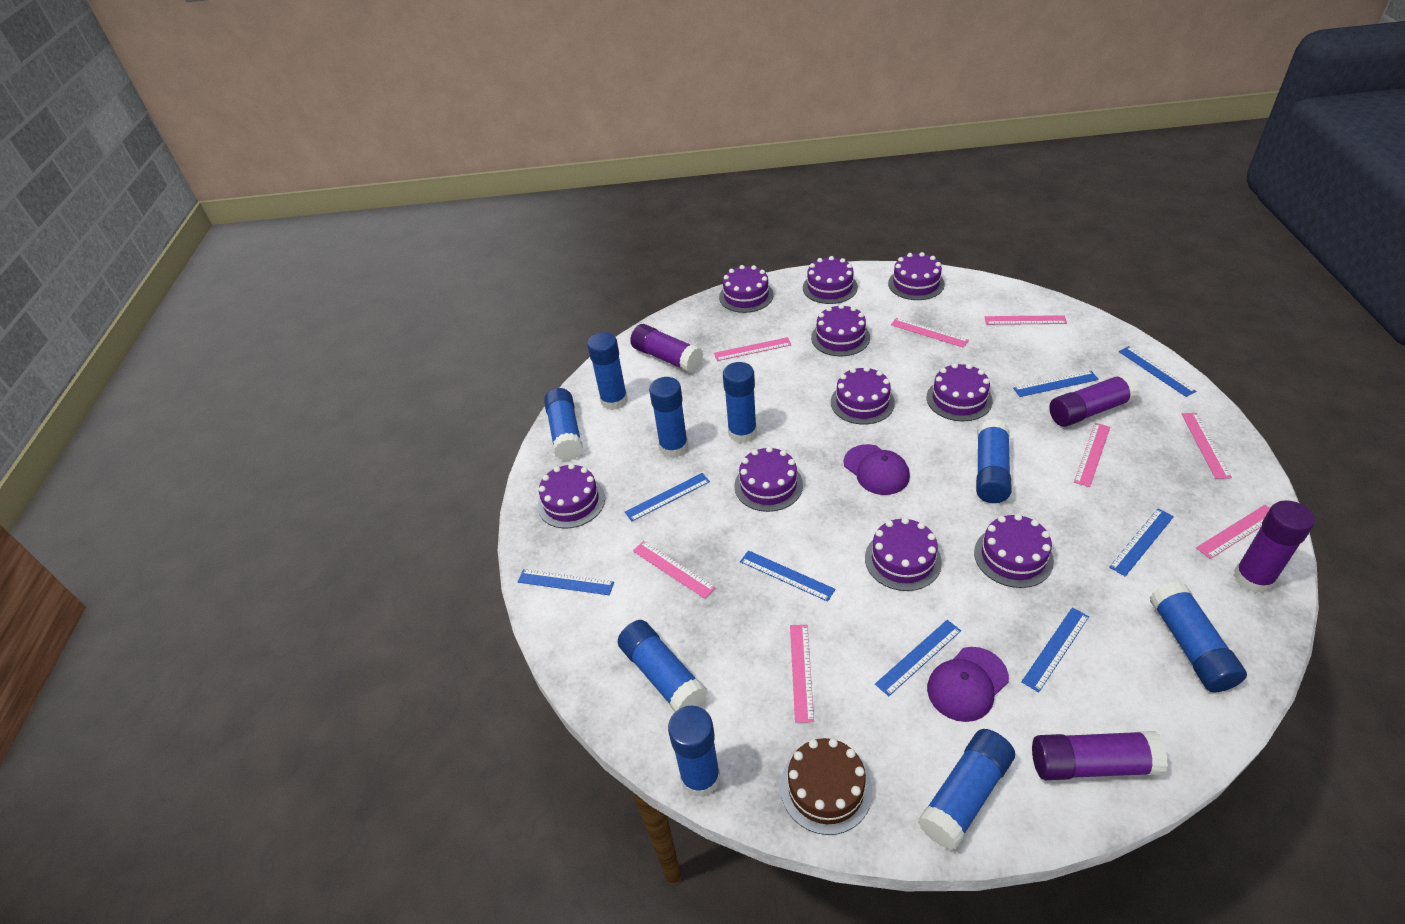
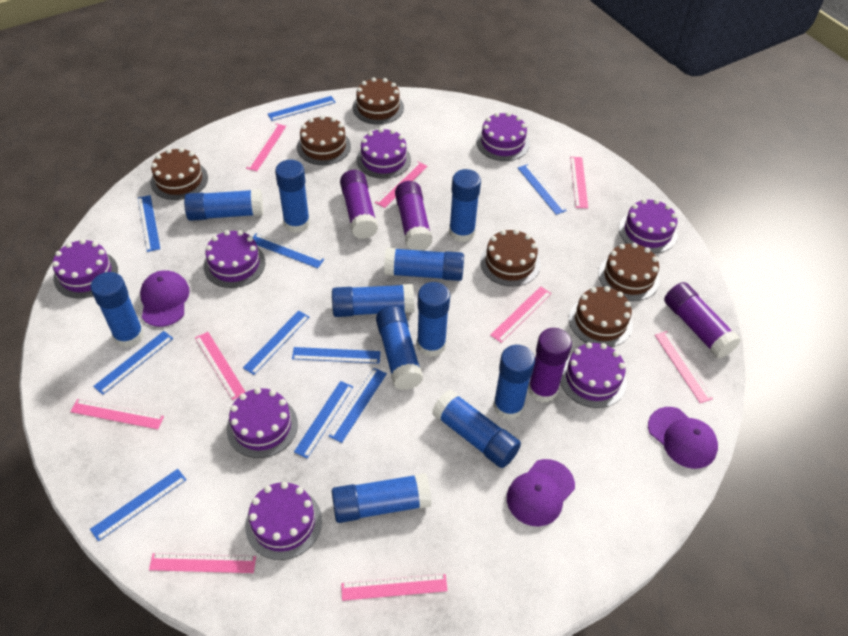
blue glue stick: [544,388,583,461] [587,332,628,410] [618,620,708,712] [649,377,688,458] [668,706,720,797] [723,362,757,443] [918,729,1015,850] [976,419,1012,503] [1150,581,1247,692] = 9 -> [90,272,144,348] [184,189,263,221] [275,160,310,233] [332,284,415,317] [332,473,431,523] [376,306,423,390] [384,248,464,281] [417,282,450,357] [432,390,521,468] [449,169,481,242] [493,345,535,420] = 11
blue ruler: [518,569,614,595] [625,473,710,522] [740,550,835,602] [875,620,961,696] [1013,371,1099,397] [1021,607,1089,692] [1109,509,1174,576] [1118,346,1197,397] = 8 -> [90,469,187,542] [93,331,173,395] [138,195,160,252] [243,310,309,375] [253,233,324,268] [268,96,336,121] [292,347,381,364] [294,381,353,459] [328,368,387,443] [518,164,567,215] = 10
brown cake: [780,738,872,835] = 1 -> [151,148,208,200] [297,115,351,165] [352,77,404,124] [480,229,540,287] [569,286,633,347] [598,243,660,301] = 6
pink ruler: [633,541,716,599] [714,337,791,361] [790,625,814,723] [891,318,969,348] [985,315,1067,325] [1074,423,1110,487] [1182,413,1232,479] [1196,505,1270,559] = 8 -> [70,399,164,429] [149,553,256,573] [195,332,245,400] [246,124,286,171] [341,574,448,601] [375,161,428,208] [490,286,552,343] [570,157,588,208] [655,331,713,403] = 9
purple cake: [538,463,605,528] [719,265,774,313] [734,446,803,512] [803,256,858,304] [811,304,870,356] [831,366,895,425] [865,517,942,591] [888,252,945,300] [927,363,993,421] [974,514,1054,588] = 10 -> [52,239,118,298] [204,230,265,288] [227,388,298,458] [245,482,322,560] [357,128,411,179] [476,112,530,161] [560,342,627,408] [619,199,678,253] = 8
purple cap: [844,444,910,495] [927,647,1009,722] = 2 -> [140,270,190,327] [507,459,575,527] [648,407,718,469] = 3

